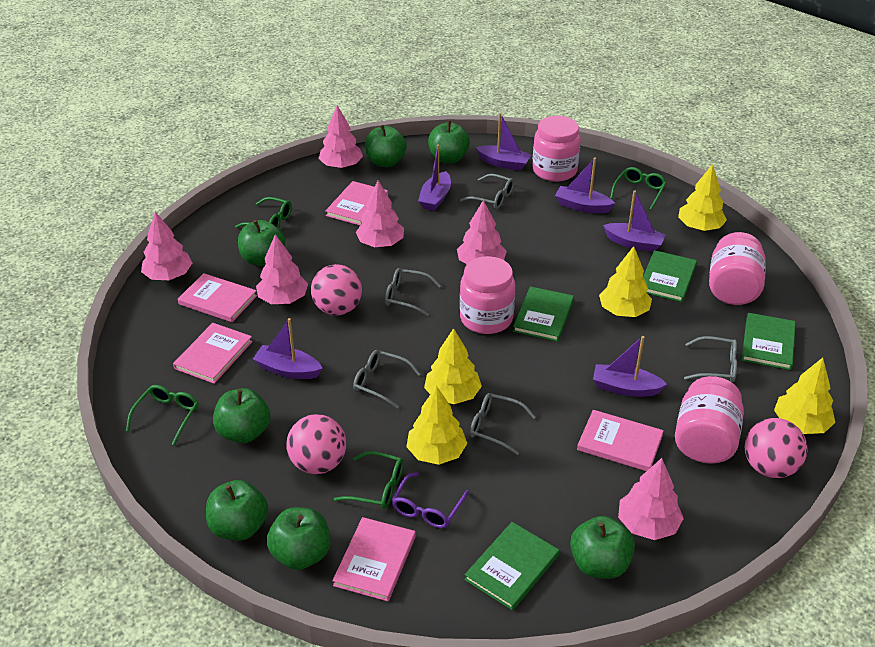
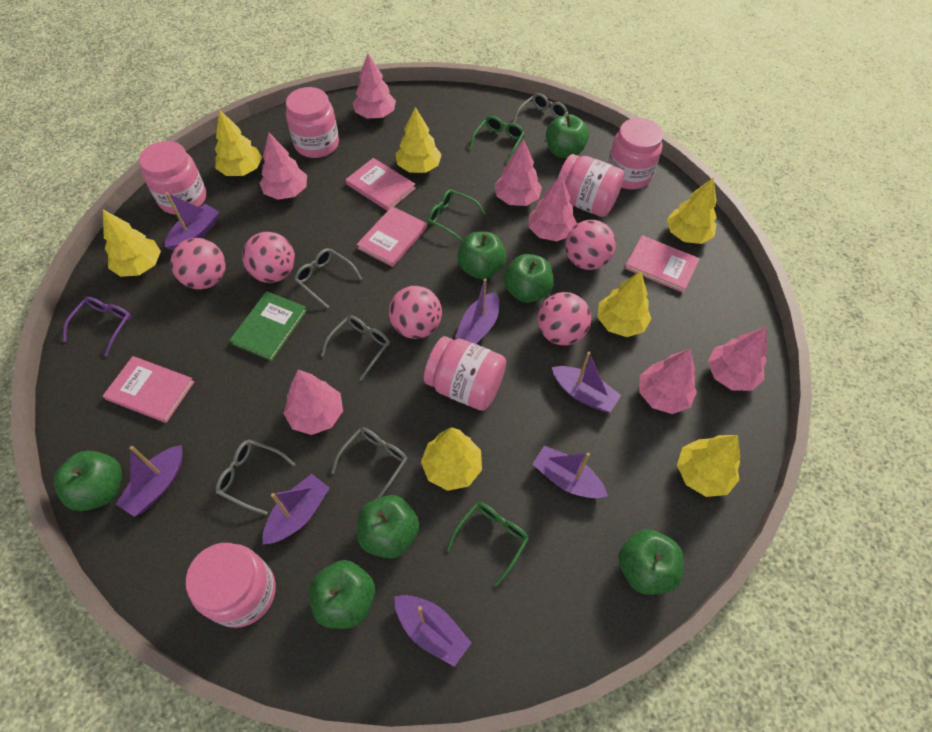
green book: [464,522,559,610] [513,286,574,342] [643,250,697,302] [742,313,796,370] = 4 -> [229,291,307,361] = 1
green glasses: [126,385,199,445] [235,197,292,228] [334,451,403,509] [610,167,667,210] = 4 -> [428,189,486,242] [447,502,529,586] [469,116,524,163] = 3
pink ball: [286,414,346,474] [311,264,362,316] [745,418,807,478] = 3 -> [170,238,226,289] [242,232,295,283] [389,286,442,339] [538,292,591,345] [565,220,616,270] = 5
pink book: [173,323,253,384] [178,273,257,322] [325,181,388,226] [332,517,416,601] [577,410,664,471] = 5 -> [103,356,195,423] [345,158,416,211] [357,206,427,267] [625,235,700,293] = 4
pink jar: [460,256,515,334] [532,116,581,182] [675,376,744,464] [709,232,766,305] = 4 -> [139,141,206,215] [186,543,276,628] [286,87,339,158] [424,336,506,411] [558,154,625,217] [608,118,663,190] = 6
pink tree: [141,212,192,280] [256,234,308,304] [318,105,363,169] [356,180,404,247] [457,200,507,264] [618,458,684,540] = 6 -> [260,133,307,200] [283,370,343,435] [353,54,396,118] [494,140,542,206] [529,175,577,241] [639,349,697,414] [708,327,767,391] = 7
purple boat: [253,318,322,379] [418,144,451,211] [476,113,531,171] [555,158,615,213] [593,336,667,397] [603,190,666,252] = 6 -> [116,445,182,517] [165,192,219,251] [263,474,329,544] [394,595,471,667] [455,279,499,344] [532,446,608,498] [552,352,621,412] = 7
yellow tree: [407,386,467,465] [424,328,482,404] [599,246,652,317] [678,164,727,231] [774,358,835,434] = 5 -> [103,210,161,277] [215,110,262,176] [396,107,442,173] [421,427,482,491] [597,271,651,337] [667,178,717,244] [677,435,741,497] = 7

